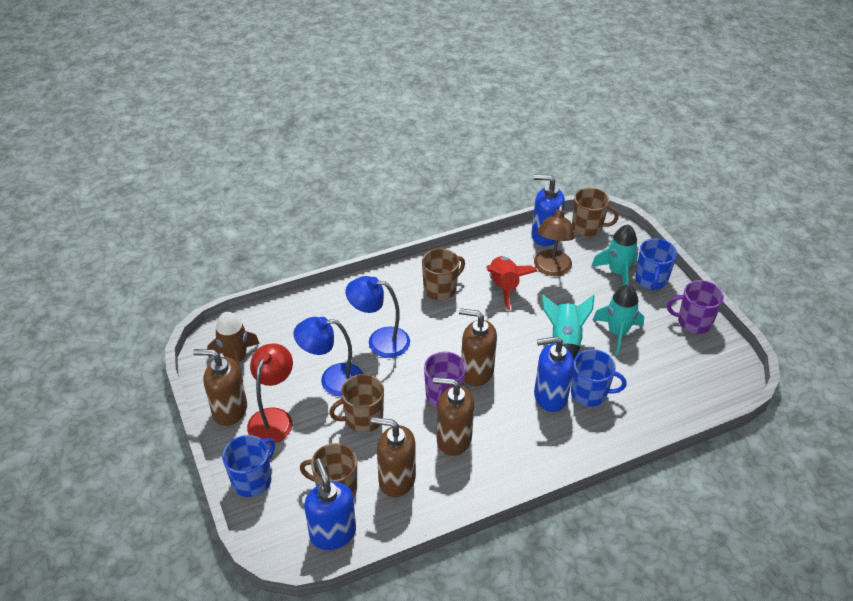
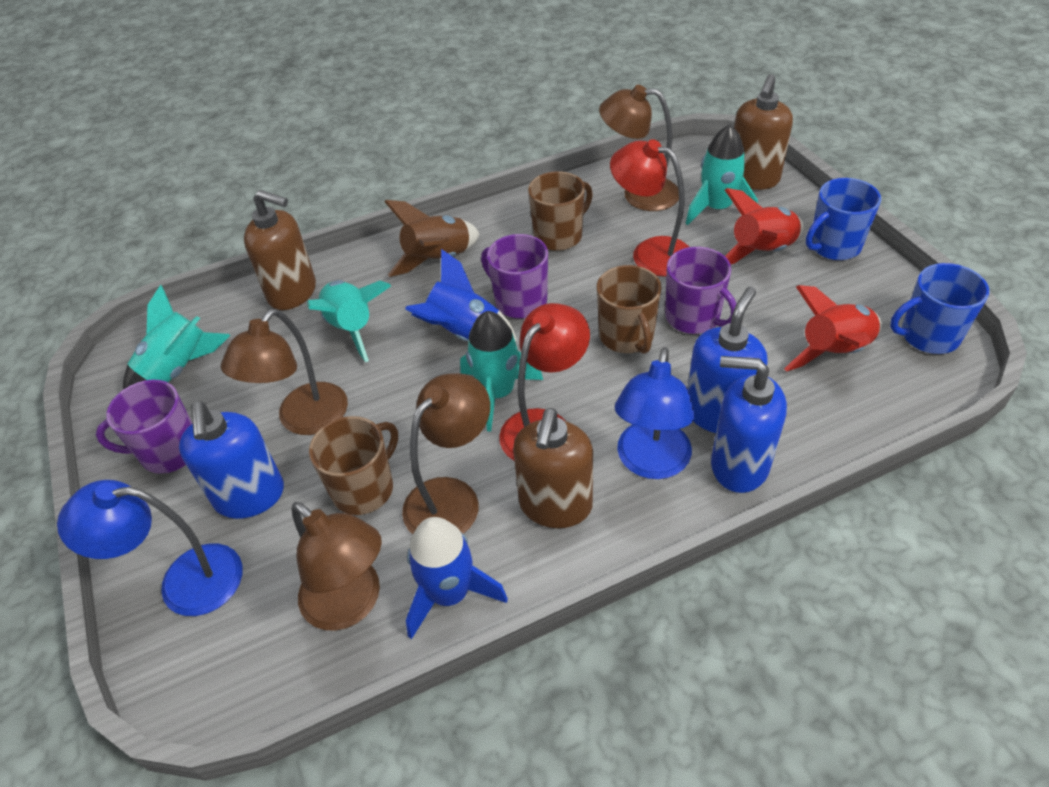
blue mug: [222,435,275,497] [571,349,627,407] [635,238,677,291] = 3 -> [806,178,881,260] [890,263,989,354] = 2
blue rocket: none = 0 -> [405,249,517,342] [406,517,508,639] = 2
brown lamp: [534,204,575,276] = 1 -> [221,309,348,435] [291,502,382,631] [402,373,490,534] [599,85,679,211] = 4
brown mug: [300,443,357,497] [329,374,384,433] [422,248,465,300] [572,188,618,236] = 4 -> [309,416,398,515] [528,171,593,251] [597,265,662,354] = 3
brown soap dispenser: [193,349,247,426] [371,417,416,497] [433,377,474,456] [459,308,497,386] = 4 -> [244,190,316,310] [513,408,593,528] [734,74,793,190] = 3
purple mug: [424,352,466,408] [667,280,724,334] = 2 -> [96,380,192,474] [481,234,548,318] [665,247,736,334] = 3
red lamp: [247,343,293,444] = 1 -> [499,303,590,461] [610,139,689,277] = 2
red rocket: [486,256,537,310] = 1 -> [725,188,804,264] [784,285,882,372] = 2
turquoise rocket: [542,294,595,359] [591,224,638,285] [593,285,644,354] = 3 -> [123,285,230,390] [307,280,391,362] [460,311,543,432] [686,124,758,225] = 4

